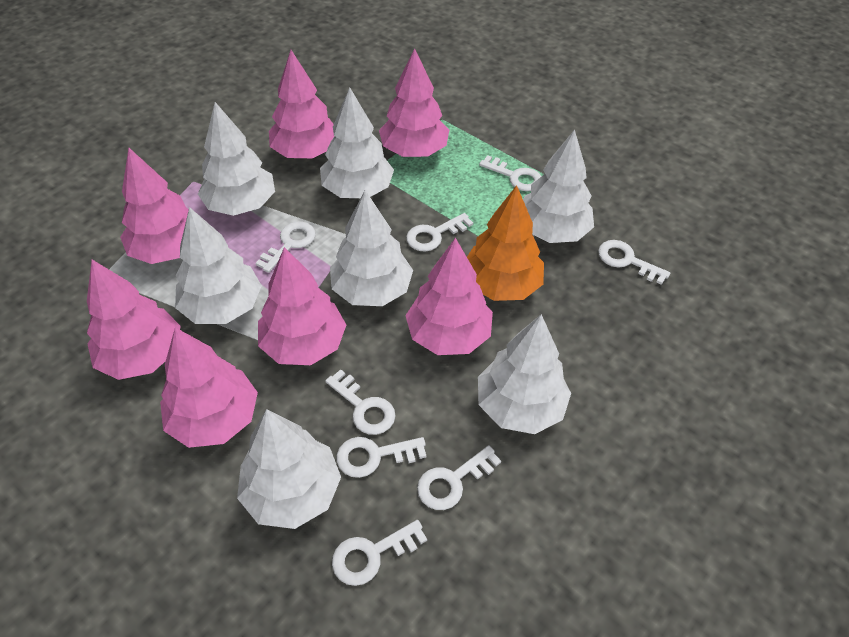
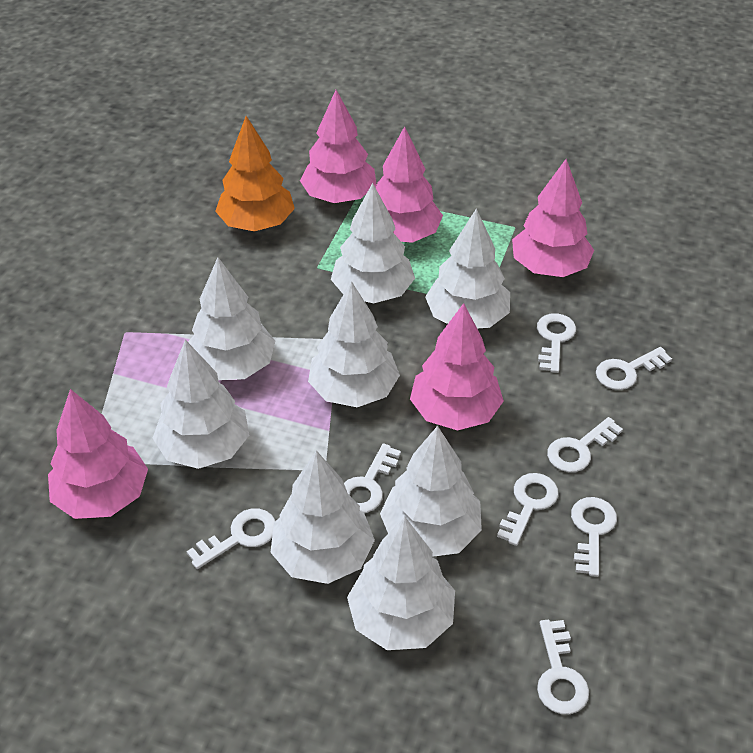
pink tree: [87,260,180,380] [120,148,189,264] [160,327,258,448] [258,247,346,365] [269,50,334,158] [379,48,449,157] [405,238,493,355] = 7 -> [48,389,148,519] [300,90,376,203] [375,126,443,243] [410,303,504,430] [512,159,594,277] = 5
white tree: [175,207,262,324] [198,102,275,216] [237,409,341,529] [320,87,394,198] [330,190,413,306] [478,314,571,434] [523,130,594,243] = 7 -> [153,340,249,469] [188,257,275,380] [270,450,375,584] [308,281,400,407] [331,183,415,304] [347,517,455,650] [380,426,482,557] [425,208,510,328] = 8

